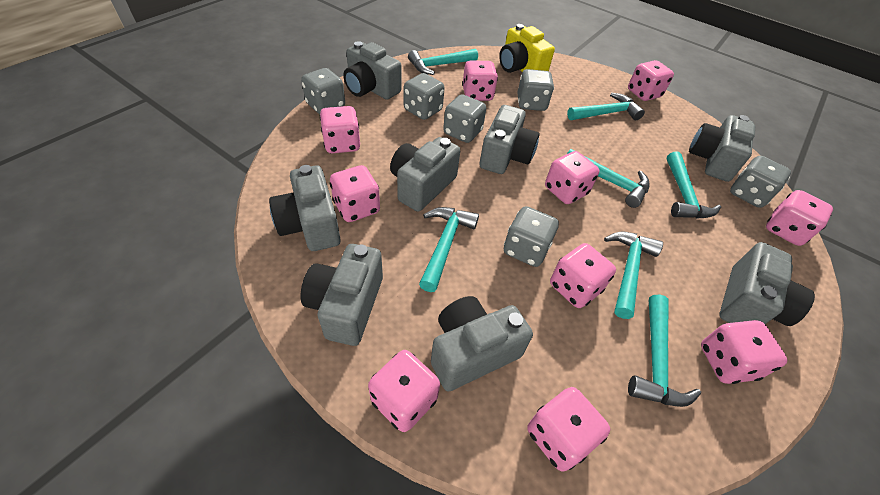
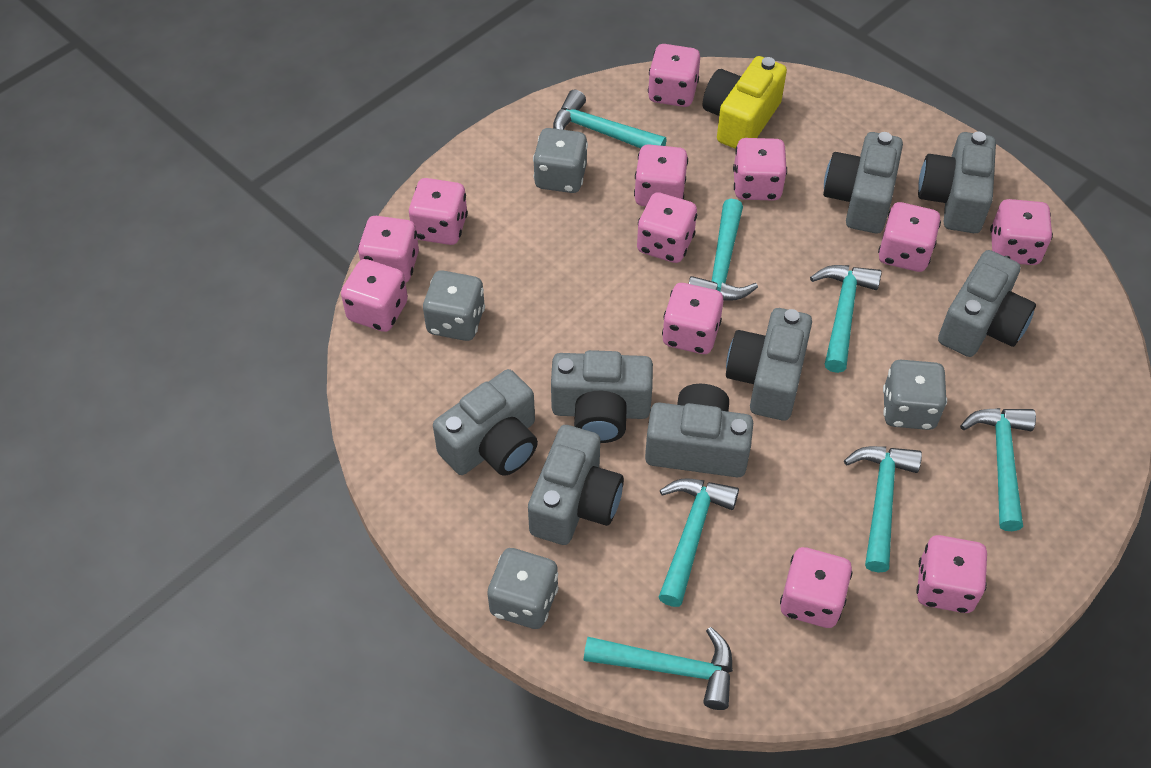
grey dice: [301,68,345,114] [404,73,445,120] [443,94,486,143] [504,206,559,267] [517,69,554,111] [730,156,791,208] = 6 -> [423,270,485,341] [487,548,559,629] [533,128,588,193] [883,360,947,430] = 4
pink dice: [320,106,360,153] [330,165,380,222] [368,350,440,432] [462,61,498,101] [527,387,610,472] [545,151,599,204] [550,243,616,308] [628,60,674,101] [701,320,787,384] [766,190,833,246] = 10 -> [341,259,408,332] [358,216,419,283] [409,178,468,245] [634,144,688,206] [637,192,697,263] [648,44,700,107] [662,283,723,354] [733,138,787,201] [780,547,853,628] [878,202,941,272] [916,535,987,613] [990,199,1053,265] = 12

